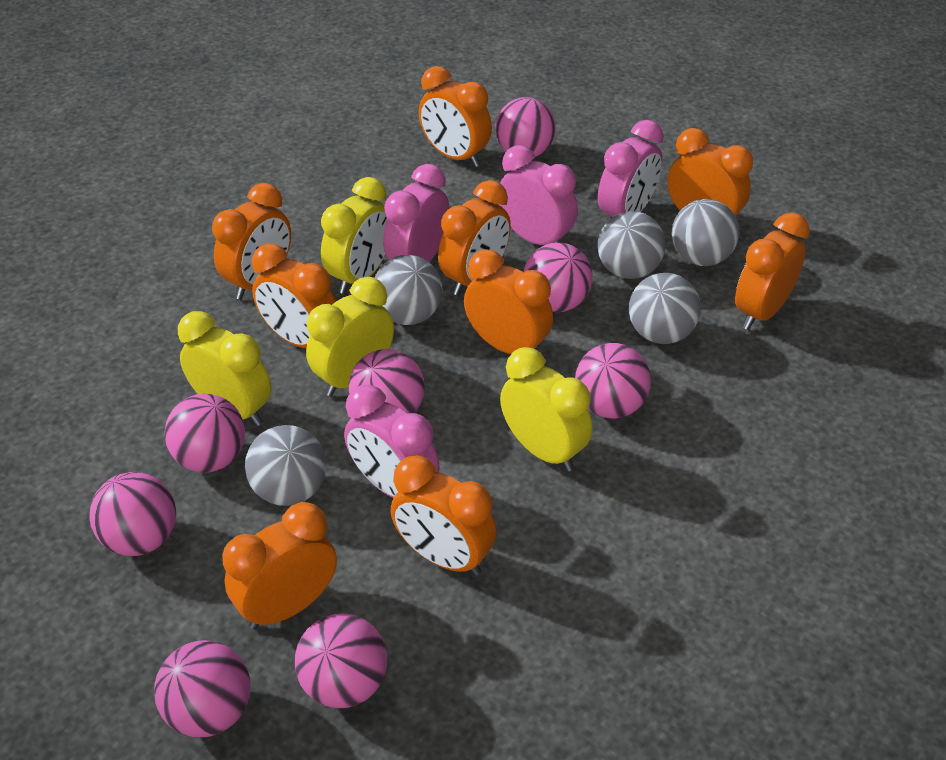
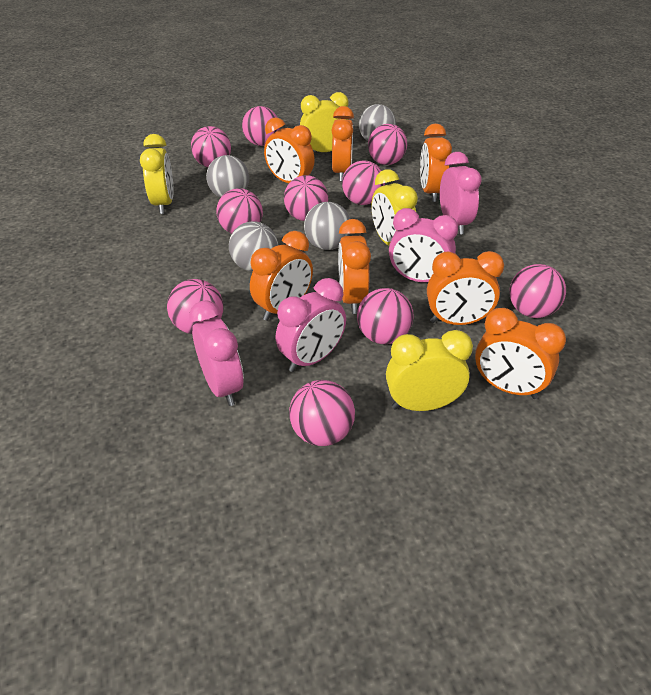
grey ball: [245,425,326,506] [375,255,443,325] [598,211,665,279] [629,273,701,344] [672,199,739,266] = 5 -> [206,155,249,198] [229,221,278,271] [304,202,350,250] [359,104,396,141] = 4
orange clock: [212,183,291,300] [222,502,337,629] [252,244,336,348] [391,455,497,576] [419,66,492,167] [438,180,511,296] [464,249,553,354] [667,128,753,216] [735,212,810,330] = 9 -> [250,231,313,321] [264,118,315,183] [331,106,354,181] [338,219,371,314] [420,124,452,202] [427,251,504,325] [475,308,566,399] = 7
pink ball: [89,472,176,556] [154,640,250,737] [164,394,245,473] [295,613,387,708] [349,349,425,414] [495,97,556,157] [524,243,593,312] [575,343,651,419] = 8 -> [167,279,223,334] [191,126,231,167] [216,188,263,234] [242,106,280,146] [284,175,328,221] [289,380,355,446] [342,160,385,205] [357,288,414,344] [368,124,407,165] [509,264,566,318] = 10

